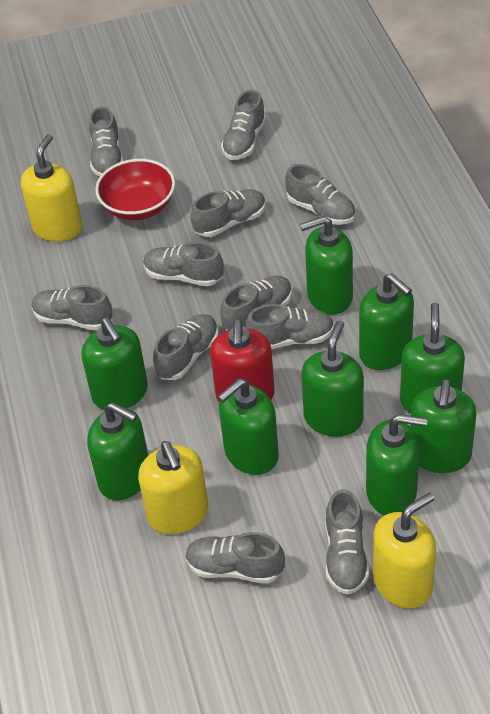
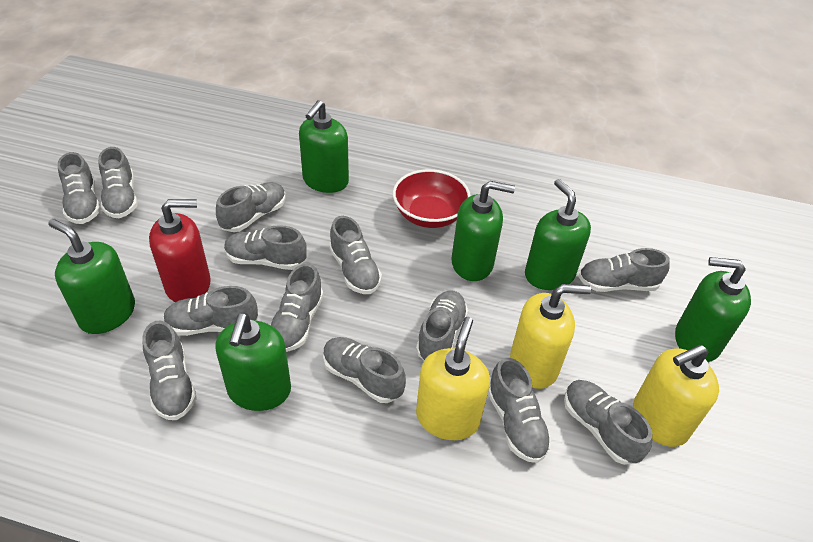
green soap dispenser: [82,318,148,410] [87,402,148,500] [217,378,279,475] [300,216,353,315] [301,321,364,437] [359,273,414,370] [366,414,428,515] [400,303,465,414] [410,379,476,473] = 9 -> [48,219,135,334] [215,313,291,411] [299,100,349,193] [451,181,515,281] [525,179,591,290] [675,257,751,362] = 6
grey shoe: [32,285,113,330] [89,106,123,177] [143,242,224,286] [153,314,219,380] [185,532,285,584] [191,189,266,237] [220,275,292,331] [221,90,266,160] [245,304,334,350] [285,164,355,225] [325,489,369,595] = 11 -> [58,152,101,224] [98,147,138,218] [142,321,197,420] [163,286,258,336] [216,182,286,232] [224,225,307,270] [270,263,324,352] [323,337,406,403] [329,216,382,294] [416,290,468,360] [488,358,552,463] [564,380,652,465] [579,248,670,292] = 13

